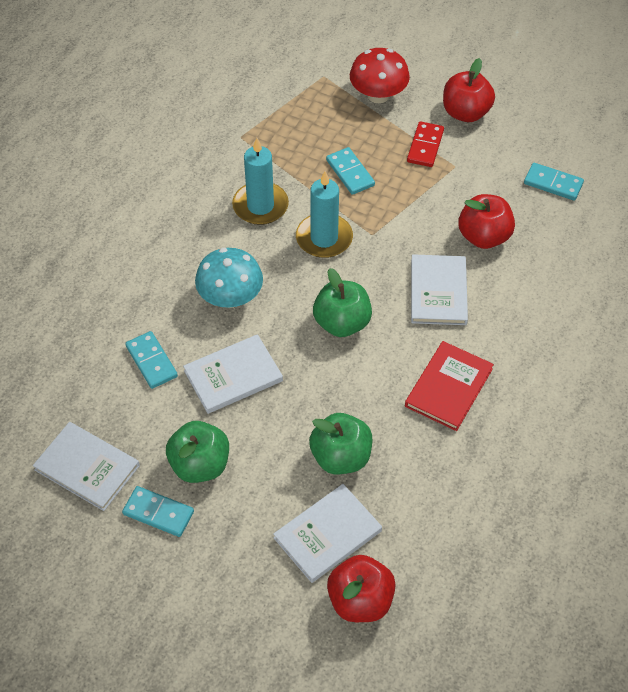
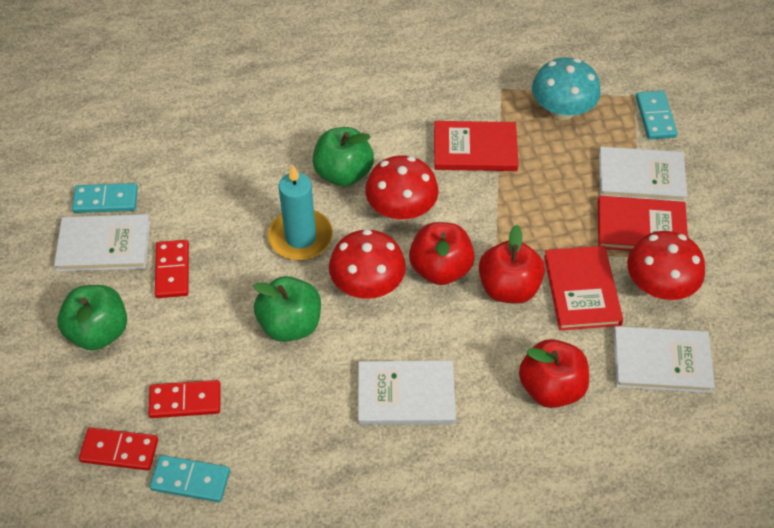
red book: [405,341,494,431] = 1 -> [434,121,519,171] [544,246,623,330] [598,196,688,251] = 3
red domino: [407,121,444,167] = 1 -> [79,428,158,470] [148,380,221,418] [155,240,189,298] = 3
red mushroom: [350,48,410,103] = 1 -> [329,229,406,299] [365,155,439,221] [627,231,705,300] = 3
turquoise candle: [232,138,289,225] [296,171,353,258] = 2 -> [268,165,333,260] = 1
turquoise domino: [122,486,194,537] [125,331,178,389] [326,147,375,195] [524,163,584,201] = 4 -> [72,183,138,213] [150,455,230,502] [636,91,677,139] = 3

